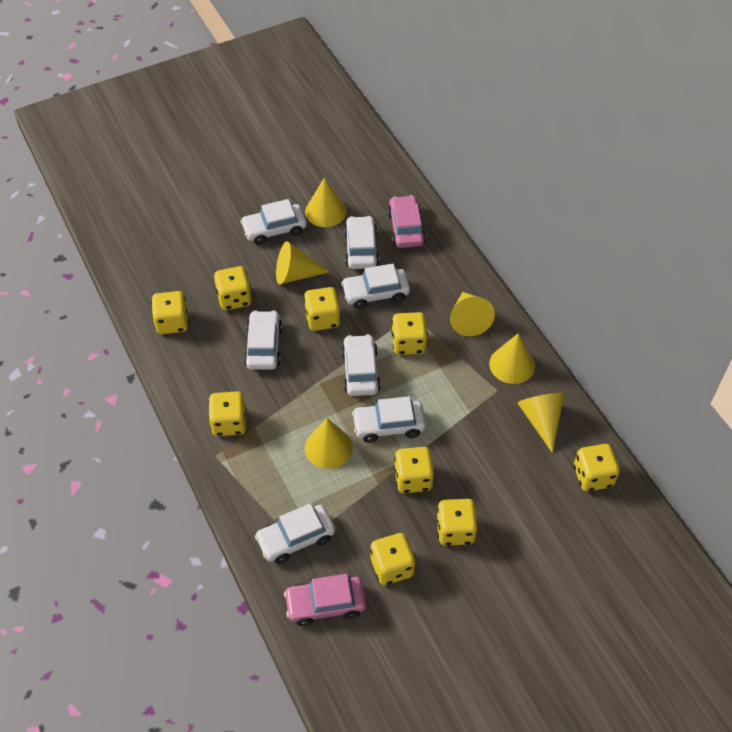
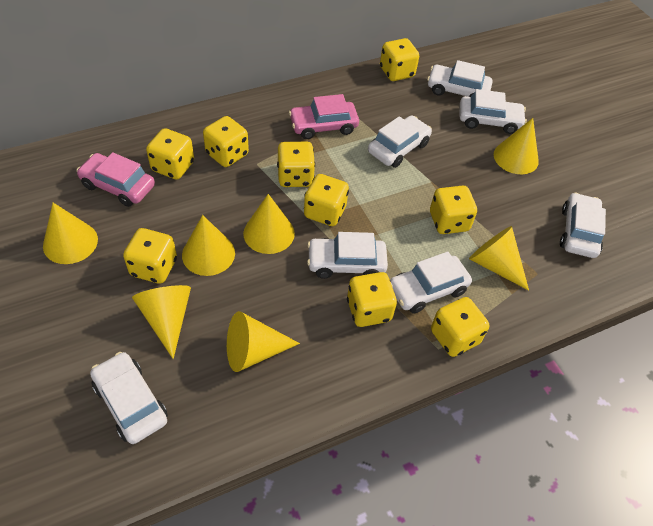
yellow cone: [276,241,330,284] [305,178,346,227] [305,418,353,469] [450,292,495,336] [489,333,535,384] [517,393,565,453] = 6 -> [43,203,98,264] [132,285,191,359] [182,215,235,276] [227,311,300,372] [243,194,295,254] [469,226,529,290] [494,118,539,174] = 7

